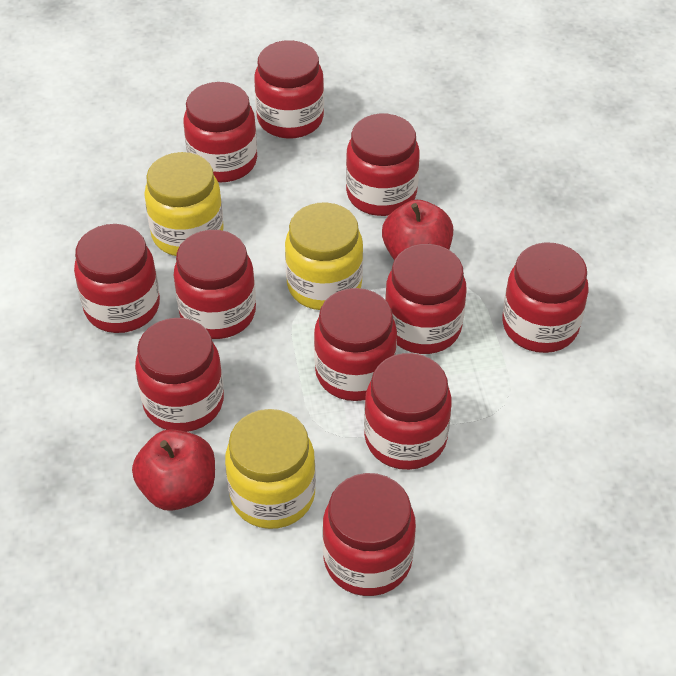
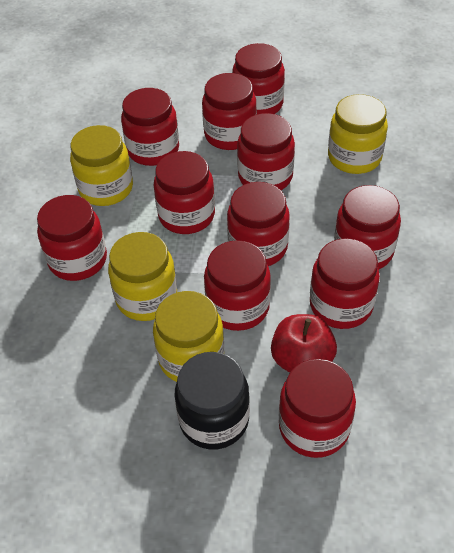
black jar: none = 0 -> [175,352,250,450] = 1
red apple: [132,429,215,511] [382,200,453,260] = 2 -> [271,314,337,373] = 1
yellow jar: [144,152,224,256] [225,409,316,529] [285,202,363,310] = 3 -> [70,125,133,206] [108,232,177,321] [153,291,224,382] [328,94,388,174] = 4

